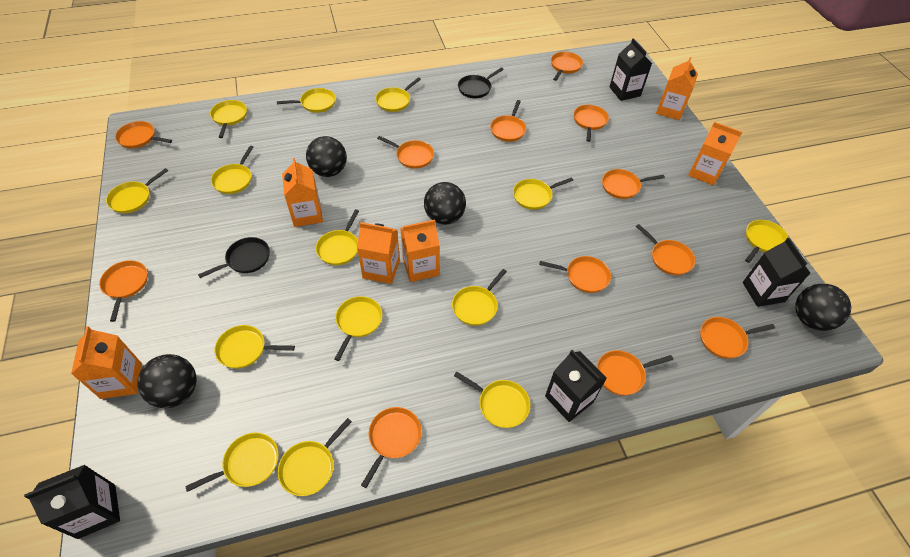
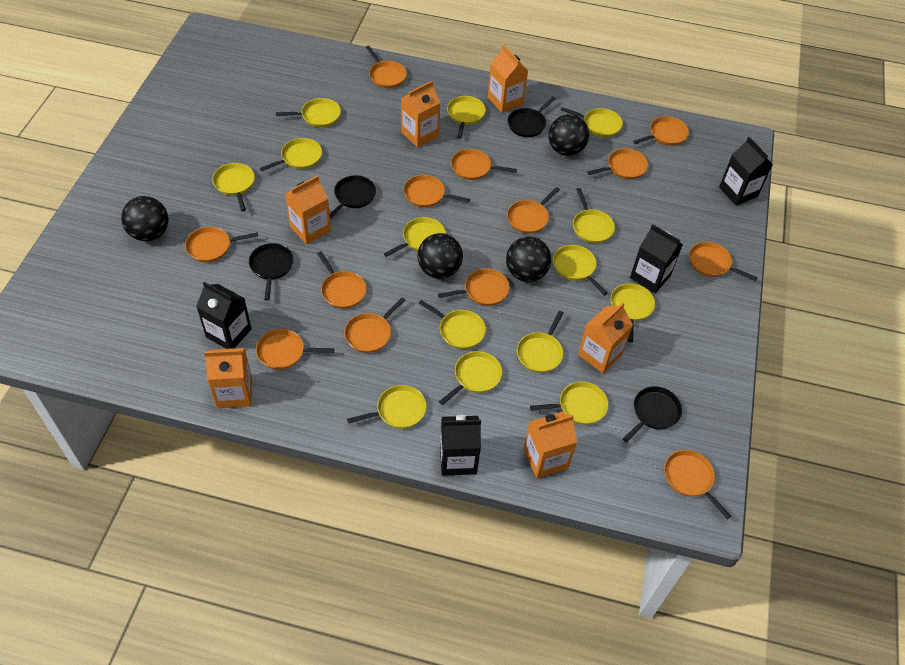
black pan: [198,237,270,278] [458,67,504,98] = 2 -> [249,243,294,300] [330,175,376,219] [508,97,556,137] [623,386,682,443] = 4
orange pan: [99,260,148,322] [115,121,172,148] [361,407,422,488] [377,136,434,169] [490,100,526,142] [539,256,611,293] [551,52,583,81] [573,105,609,142] [597,350,674,395] [602,169,665,199] [636,224,695,275] [700,317,775,359] = 12 -> [185,227,258,262] [256,329,334,370] [317,251,366,309] [344,297,406,353] [366,46,407,88] [403,175,470,207] [438,269,510,306] [451,149,517,180] [507,187,560,234] [587,148,648,179] [633,116,689,146] [664,450,731,519] [689,242,758,281] = 13

